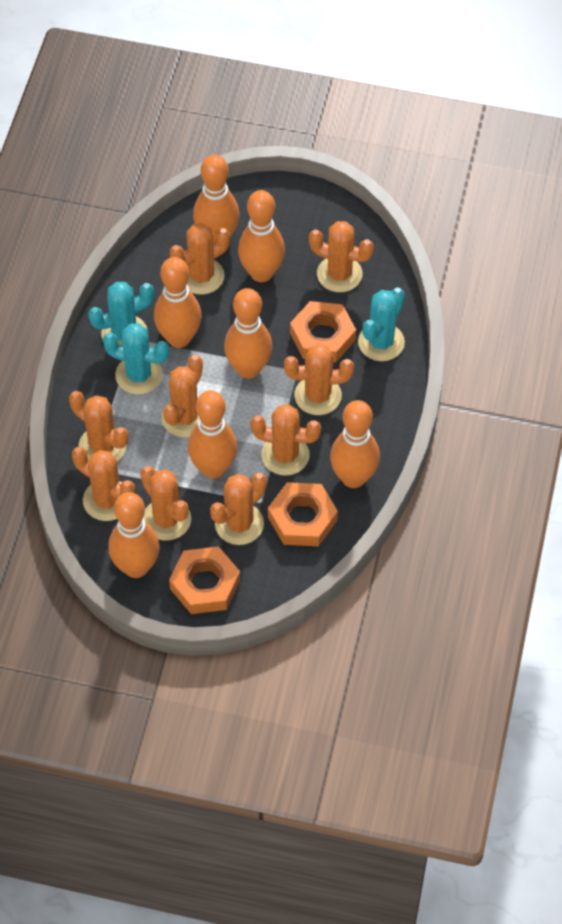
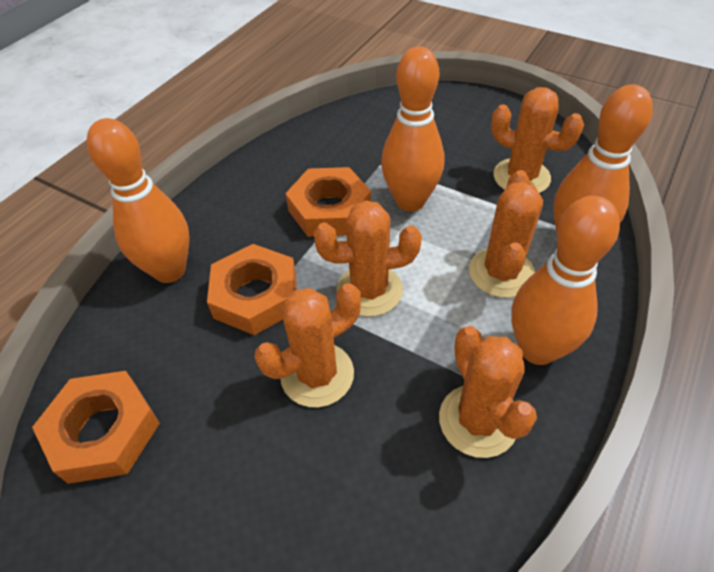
orange bowling pin: [108,492,160,578] [154,257,202,348] [188,390,237,479] [193,155,240,243] [224,288,272,379] [238,190,285,282] [330,400,380,488] = 7 -> [87,118,190,283] [381,46,444,212] [511,196,620,365] [553,84,653,231] = 4
orange cactus: [69,391,128,461] [72,447,135,521] [140,466,191,541] [161,355,203,437] [170,223,230,295] [210,473,267,545] [250,404,321,476] [284,344,354,415] [309,221,374,292] = 9 -> [254,283,361,407] [314,200,422,316] [439,326,537,458] [469,170,543,298] [491,87,584,193] = 5
turquoise cactus: [88,282,154,346] [103,323,169,394] [358,287,405,361] = 3 -> none = 0

